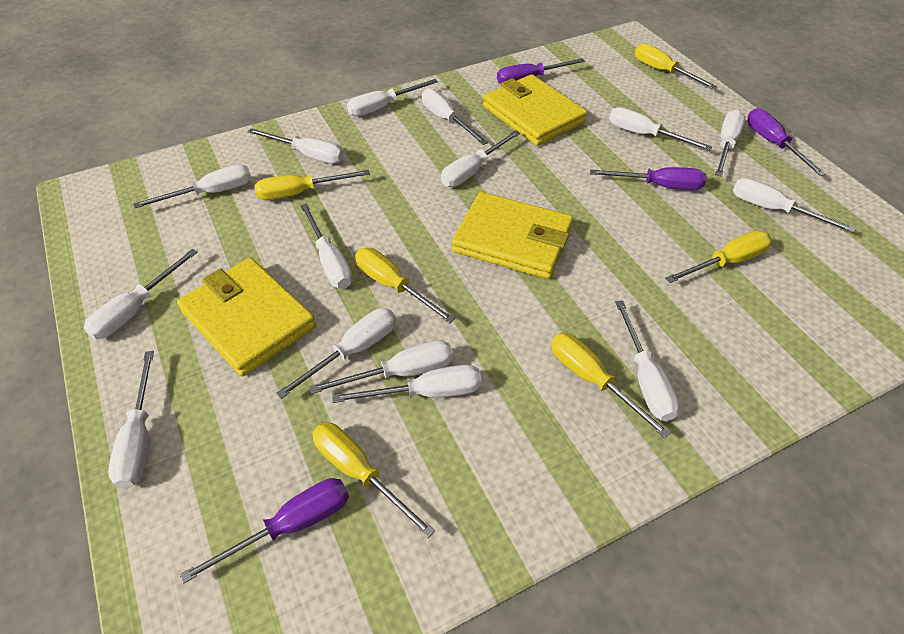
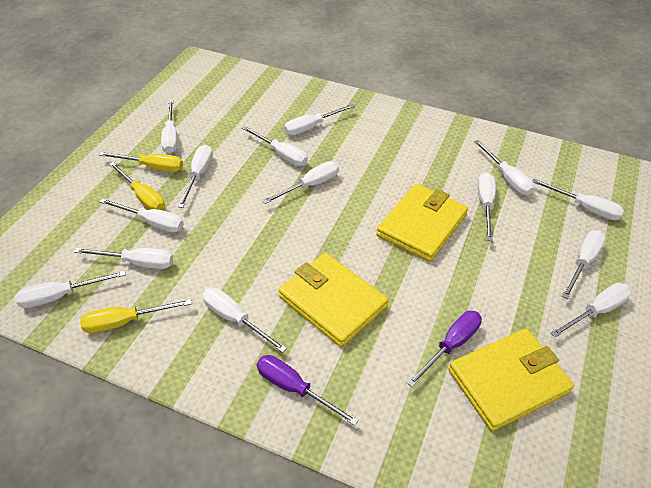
purple screwdriver: [180,478,349,584] [497,58,585,84] [590,167,706,190] [747,108,826,176] = 4 -> [257,355,359,426] [407,311,482,387] = 2
white screwdriver: [84,249,198,339] [108,351,154,489] [133,164,251,208] [248,128,344,164] [276,308,396,399] [300,203,353,289] [309,340,453,394] [332,365,482,403] [347,79,438,116] [422,88,488,145] [441,130,520,187] [609,107,712,151] [615,300,680,421] [715,110,745,177] [733,178,855,233] = 15 -> [15,270,126,308] [74,248,173,269] [99,198,184,233] [161,100,178,154] [178,145,213,208] [202,288,287,353] [242,126,308,166] [262,161,339,204] [284,104,355,136] [474,140,534,195] [478,173,496,241] [532,179,624,220] [551,283,632,338] [562,230,605,299] = 14
yellow screwdriver: [254,170,370,200] [312,423,435,538] [355,248,455,324] [551,333,671,438] [635,43,718,89] [665,231,772,283] = 6 -> [80,299,192,333] [99,152,183,172] [109,162,165,210] = 3

